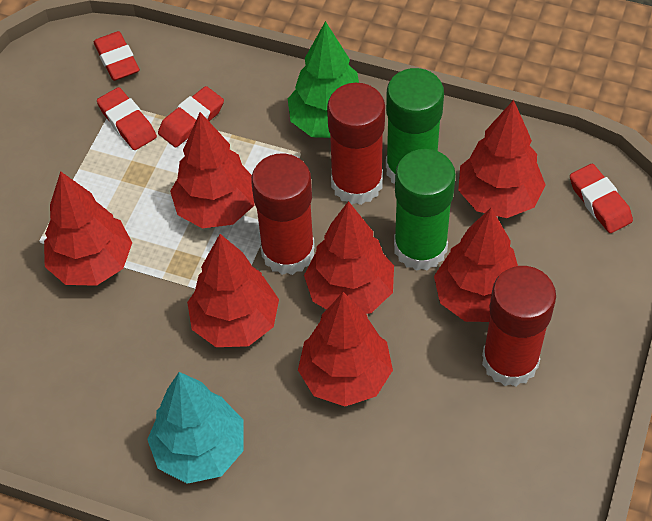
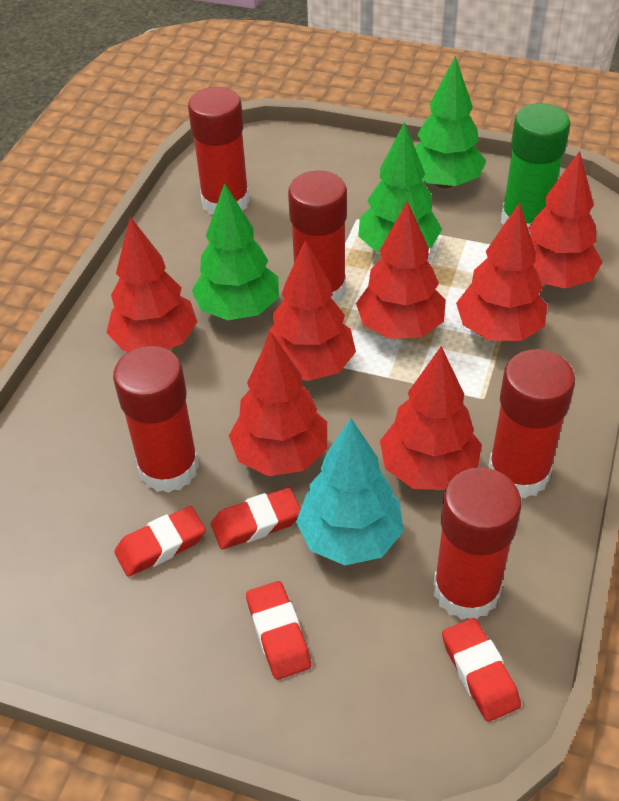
green glue stick: [386,68,444,184] [394,149,456,271] = 2 -> [501,103,571,235] = 1
green tree: [288,21,359,138] = 1 -> [192,183,279,320] [358,122,442,252] [415,56,486,188] = 3
red glue stick: [251,153,315,275] [327,83,385,205] [482,266,556,387] = 3 -> [113,346,199,493] [188,87,250,214] [288,171,347,303] [433,467,522,620] [489,349,575,499] = 5

